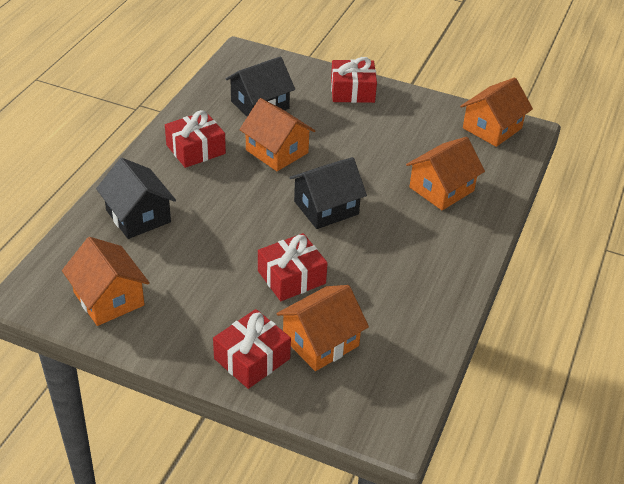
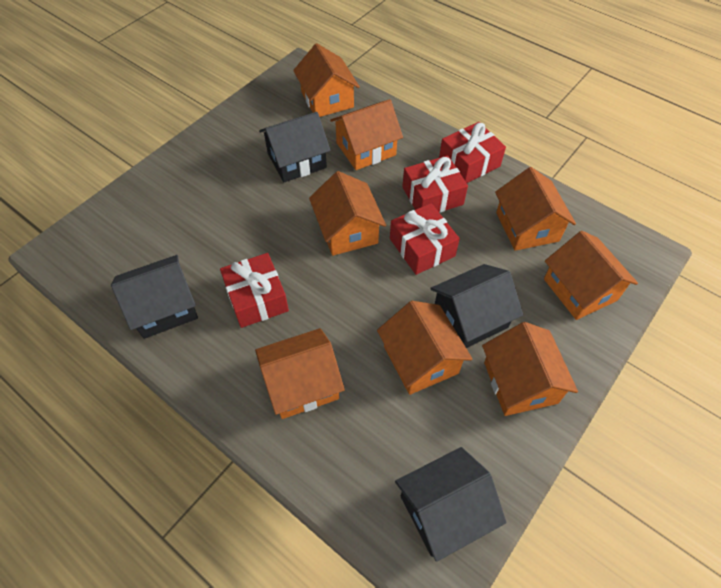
black house: [96,158,176,239] [225,56,295,117] [289,157,367,229] = 3 -> [111,255,198,339] [259,112,331,182] [395,447,506,562] [430,264,523,348] = 4
orange house: [62,237,150,326] [239,98,315,171] [276,285,369,371] [406,137,485,210] [460,77,533,147] = 5 -> [255,328,345,419] [293,43,360,117] [309,171,386,256] [330,99,403,170] [377,301,473,395] [482,322,578,416] [495,167,576,251] [544,231,638,320] = 8

